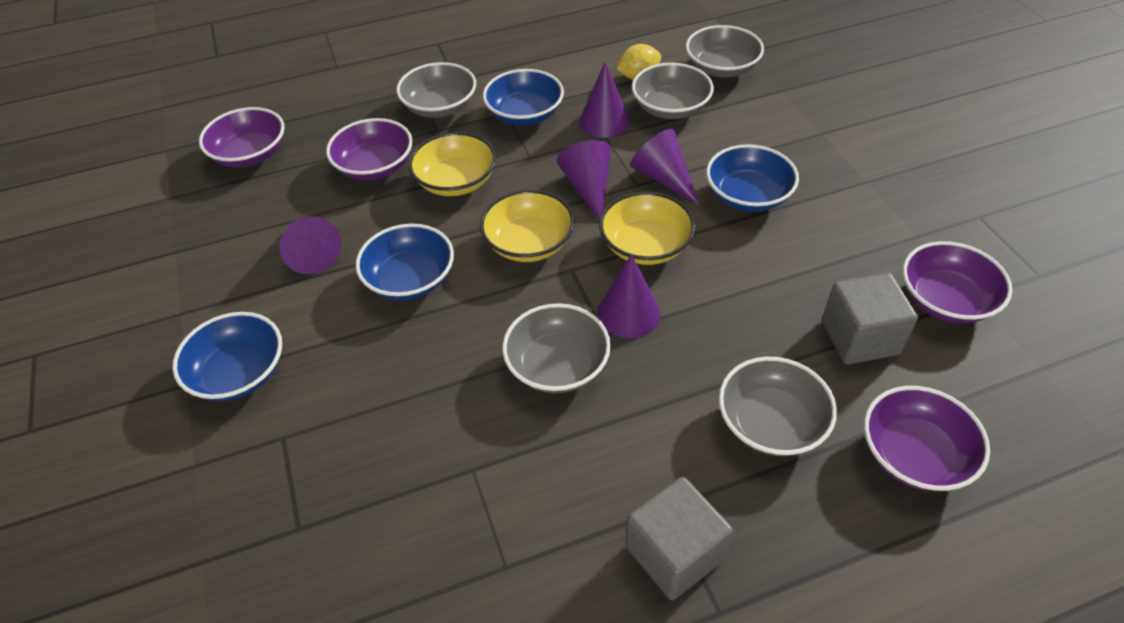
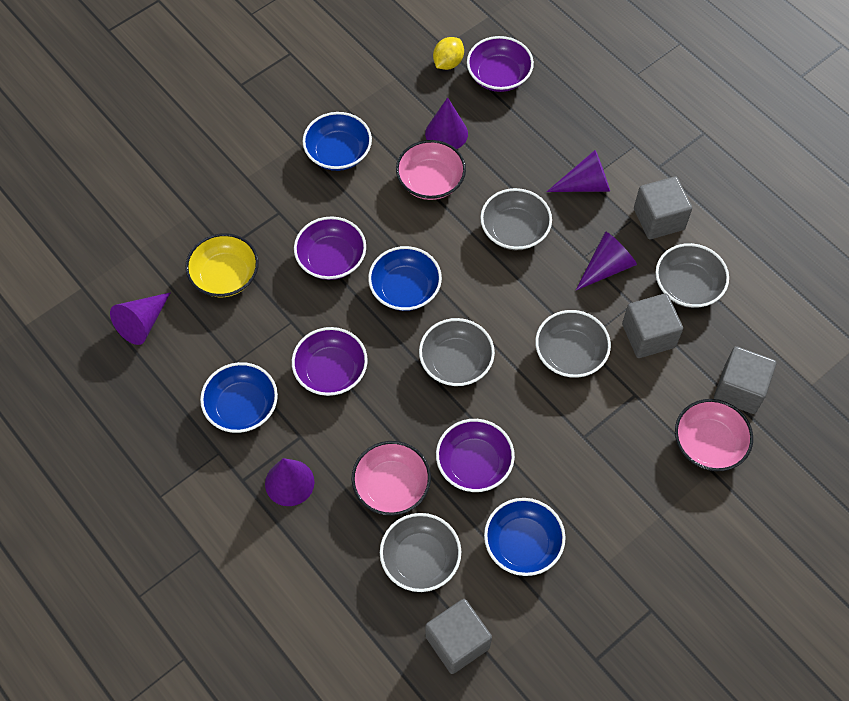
grey cube: [626,477,733,600] [822,273,918,364] = 2 -> [425,599,492,674] [622,293,683,358] [634,176,692,239] [714,346,777,414] = 4
pink bowl: none = 0 -> [352,441,431,516] [396,140,466,200] [675,399,753,471] = 3
yellow bowl: [408,132,496,196] [480,190,575,262] [599,192,696,265] = 3 -> [185,233,259,297] = 1

